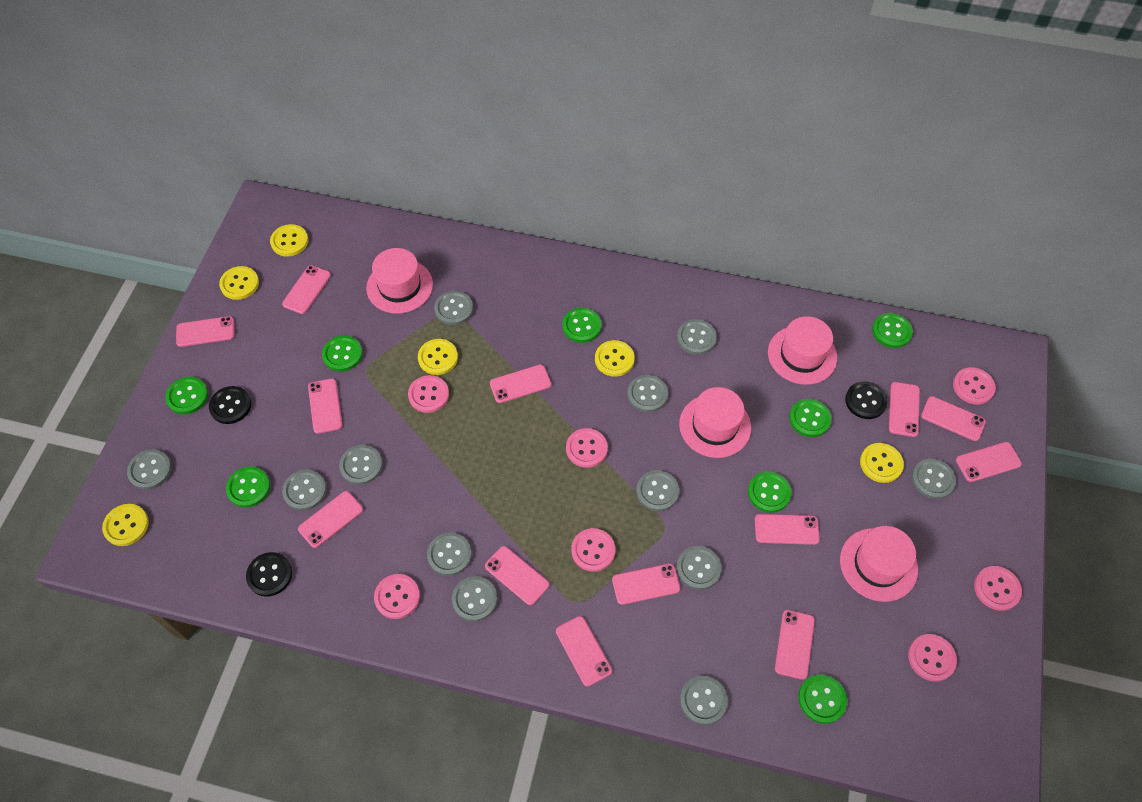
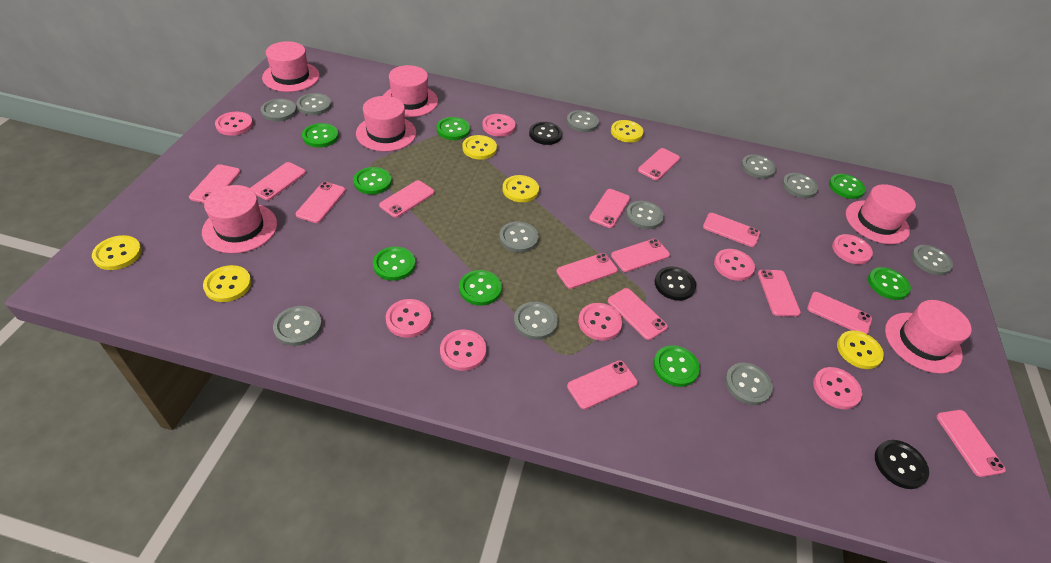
grey button: [127,449,172,490] [282,469,326,511] [339,445,383,485] [427,532,472,576] [434,291,473,325] [452,576,497,622] [627,375,668,412] [636,470,679,511] [676,546,722,590] [677,319,717,355] [680,676,728,725] [912,459,956,499] = 12 -> [261,99,297,121] [273,306,322,346] [297,93,331,115] [499,221,539,253] [514,302,558,340] [567,110,599,132] [626,201,664,229] [725,363,773,405] [741,154,776,179] [782,173,818,198] [911,245,953,275] = 11
pink button: [374,574,420,619] [408,375,449,413] [566,428,608,468] [571,528,615,572] [908,634,957,682] [953,367,996,405] [974,566,1022,611] = 7 -> [215,111,253,136] [386,299,431,338] [440,330,486,371] [482,114,515,137] [578,303,622,341] [714,249,755,281] [813,367,862,409] [832,234,873,264] = 8
pink hat: [366,248,433,314] [679,387,751,458] [768,316,837,385] [840,526,918,602] = 4 -> [202,185,277,253] [262,41,320,92] [356,96,416,152] [383,65,438,117] [846,184,916,244] [885,300,972,374] = 6
pink phone: [176,316,235,347] [282,265,331,314] [298,491,363,548] [308,378,342,434] [485,546,549,605] [490,364,551,403] [556,616,612,686] [612,563,680,605] [755,514,820,545] [775,610,815,680] [889,382,920,437] [921,396,986,441] [956,442,1022,482] = 13 -> [189,164,241,203] [250,162,306,200] [296,182,346,223] [379,180,435,218] [556,253,618,289] [567,360,638,409] [589,189,630,228] [608,288,668,340] [611,239,670,272] [638,148,680,180] [703,213,760,247] [758,270,801,316] [807,292,872,334] [936,410,1006,477] = 14

